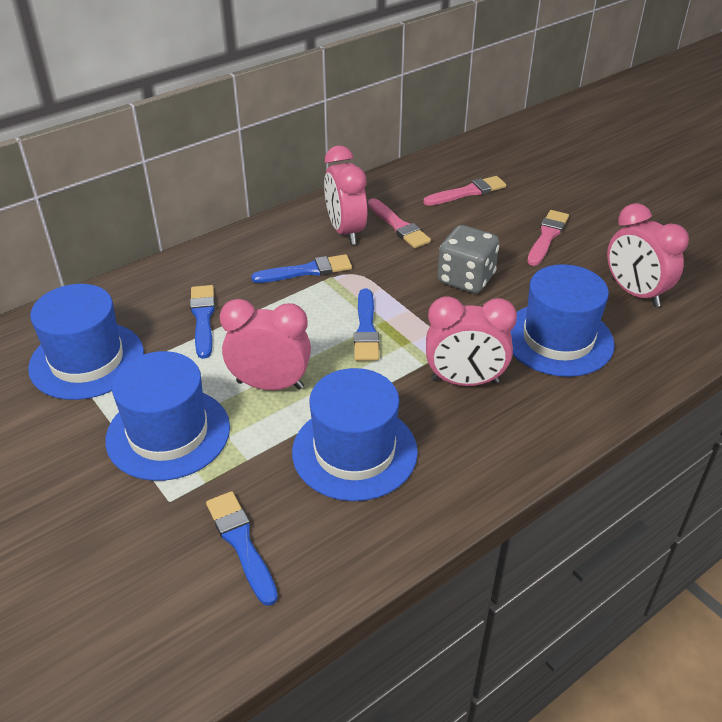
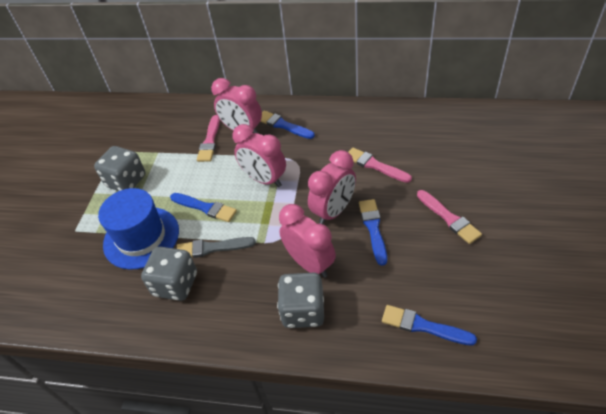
blue hat: [28,284,144,400] [105,351,230,481] [292,368,418,501] [510,264,615,377] = 4 -> [98,188,179,270] = 1
grey brush: none = 0 -> [177,237,256,258] = 1
grey dice: [437,225,499,293] = 1 -> [94,146,145,191] [141,247,197,301] [277,273,324,328] = 3

